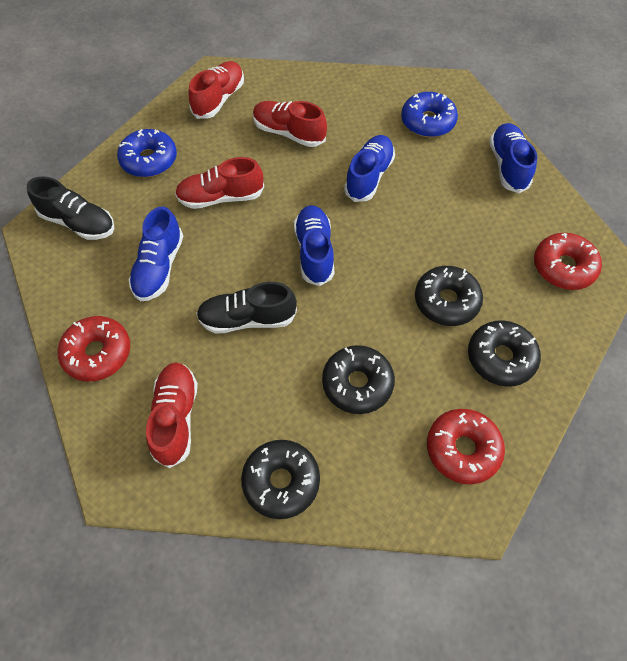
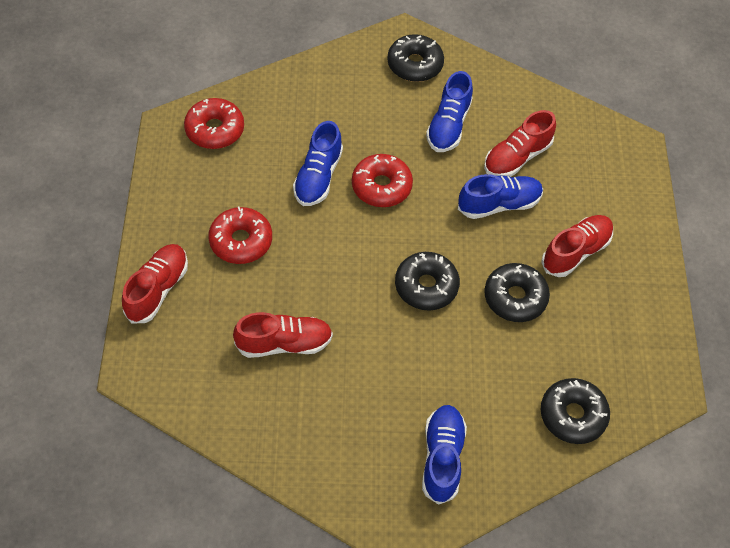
black shoe: [27,176,114,240] [196,282,297,333] = 2 -> none = 0
blue donut: [117,129,177,177] [401,92,458,137] = 2 -> none = 0

